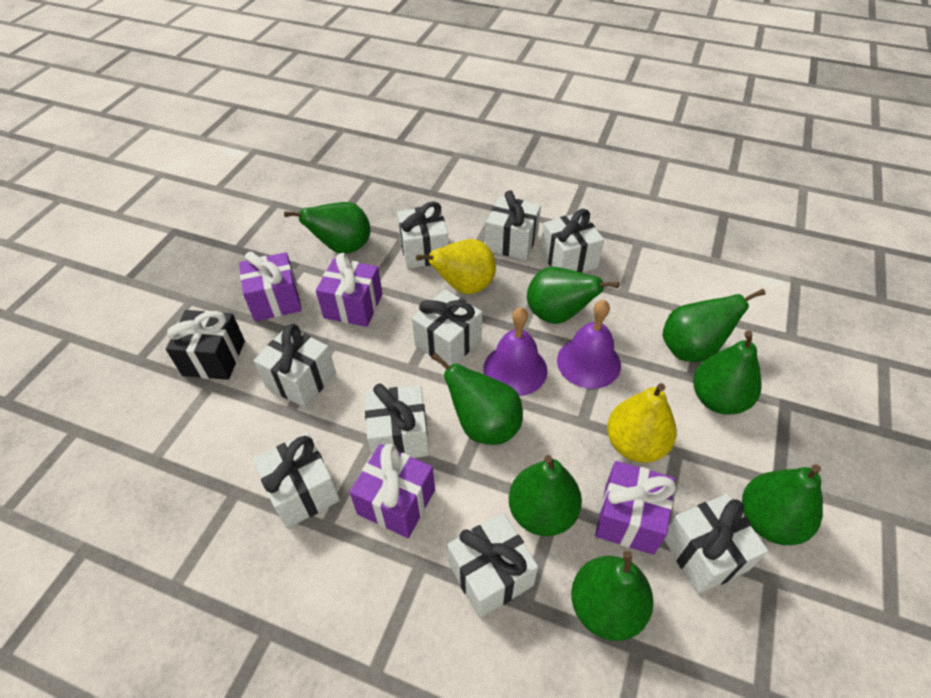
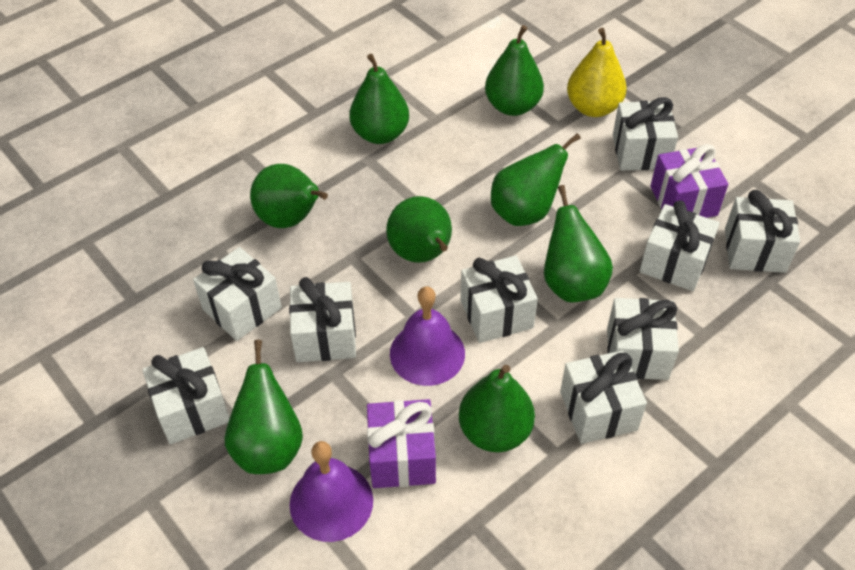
black gift: [166,310,245,380] = 1 -> none = 0
purple gift: [239,251,302,322] [316,253,382,327] [349,444,435,538] [595,461,676,555] = 4 -> [367,399,436,488] [650,144,728,218] = 2
yellow pear: [416,239,496,294] [607,383,677,463] = 2 -> [567,28,627,117] = 1

